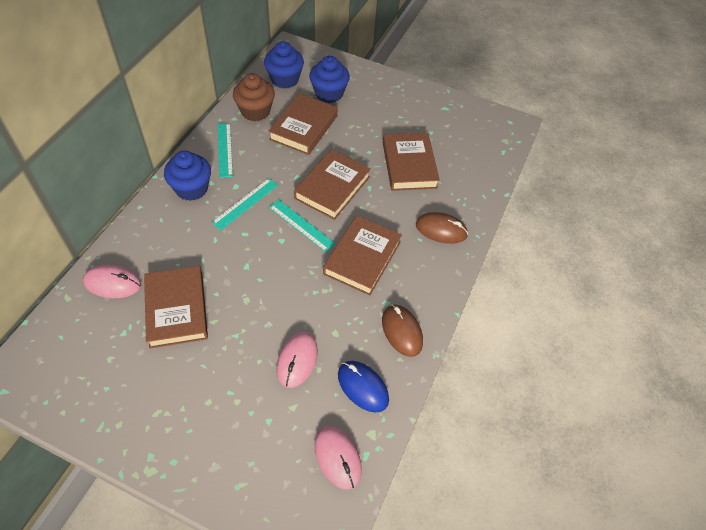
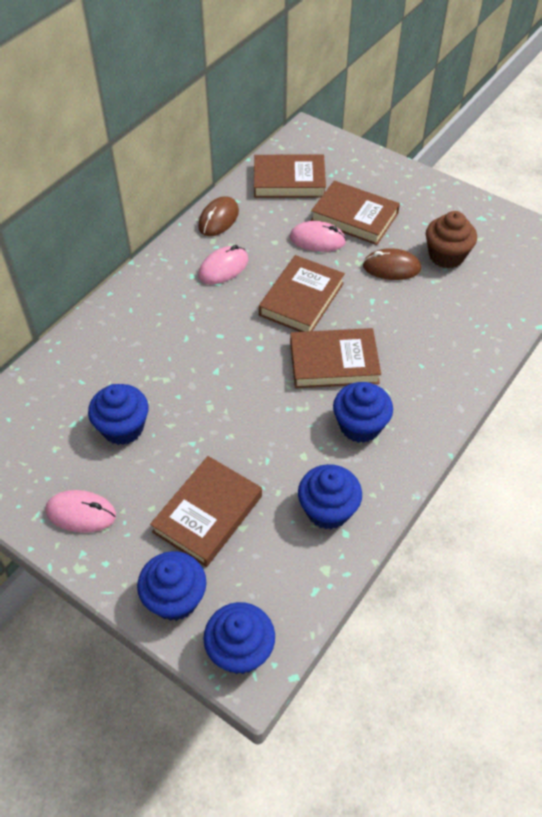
blue cupcake: [164,151,211,201] [264,41,304,89] [309,56,350,103] = 3 -> [88,384,149,445] [137,551,207,621] [203,602,275,674] [298,464,362,529] [333,382,393,443] = 5
blue mouse: [338,361,389,413] = 1 -> none = 0
turquoise ruler: [211,178,278,230] [218,123,233,178] [269,199,336,252] = 3 -> none = 0

